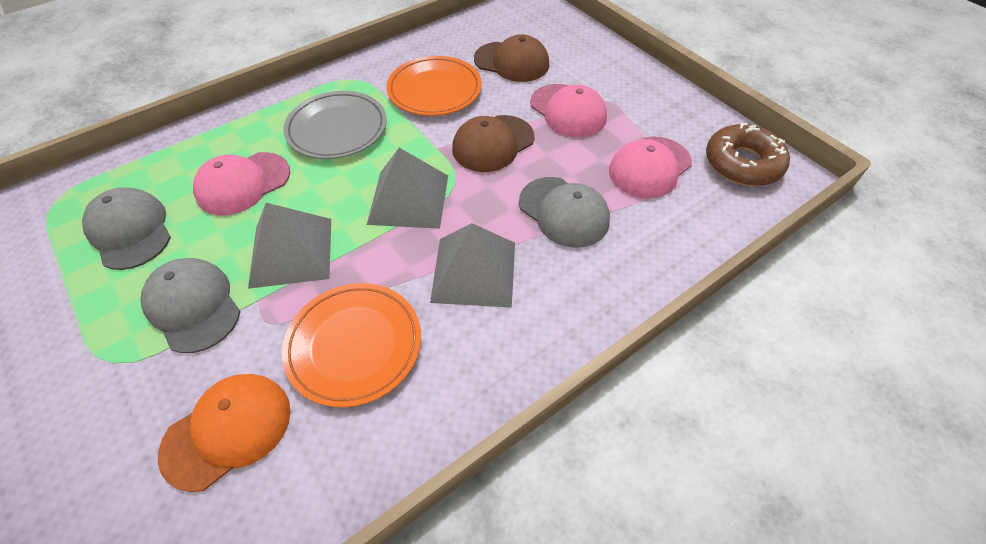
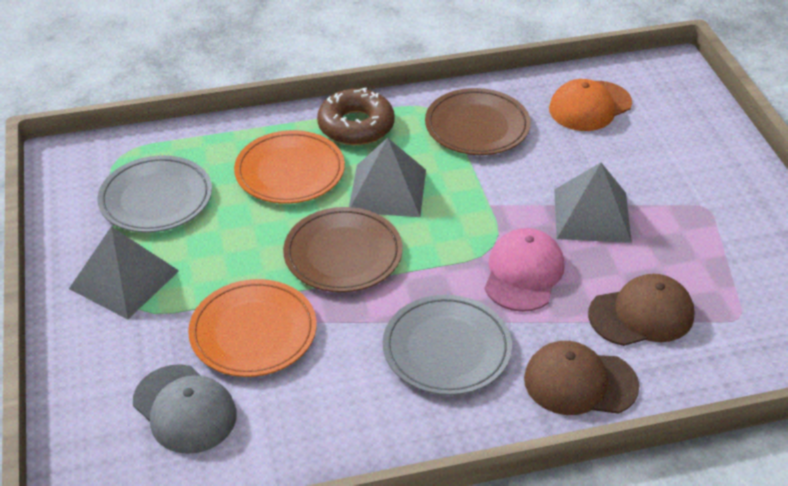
brown plate: none = 0 -> [283,207,403,292] [425,88,531,155] = 2
grey cap: [82,187,171,270] [141,258,241,353] [519,177,610,248] = 3 -> [133,364,237,454] = 1
grey plate: [283,91,387,159] = 1 -> [97,155,212,233] [383,295,512,395] = 2
pink cap: [193,152,290,216] [530,84,607,137] [609,136,692,199] = 3 -> [485,228,565,312] = 1

